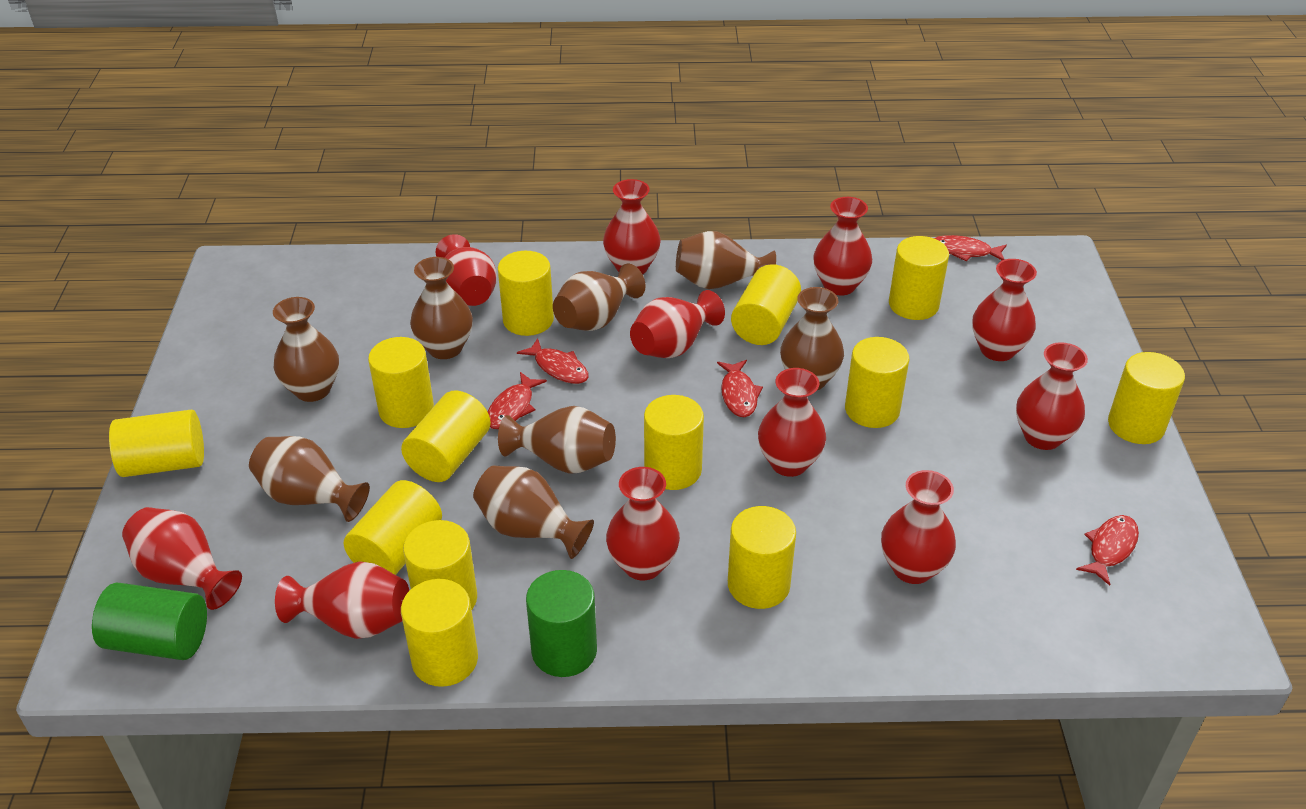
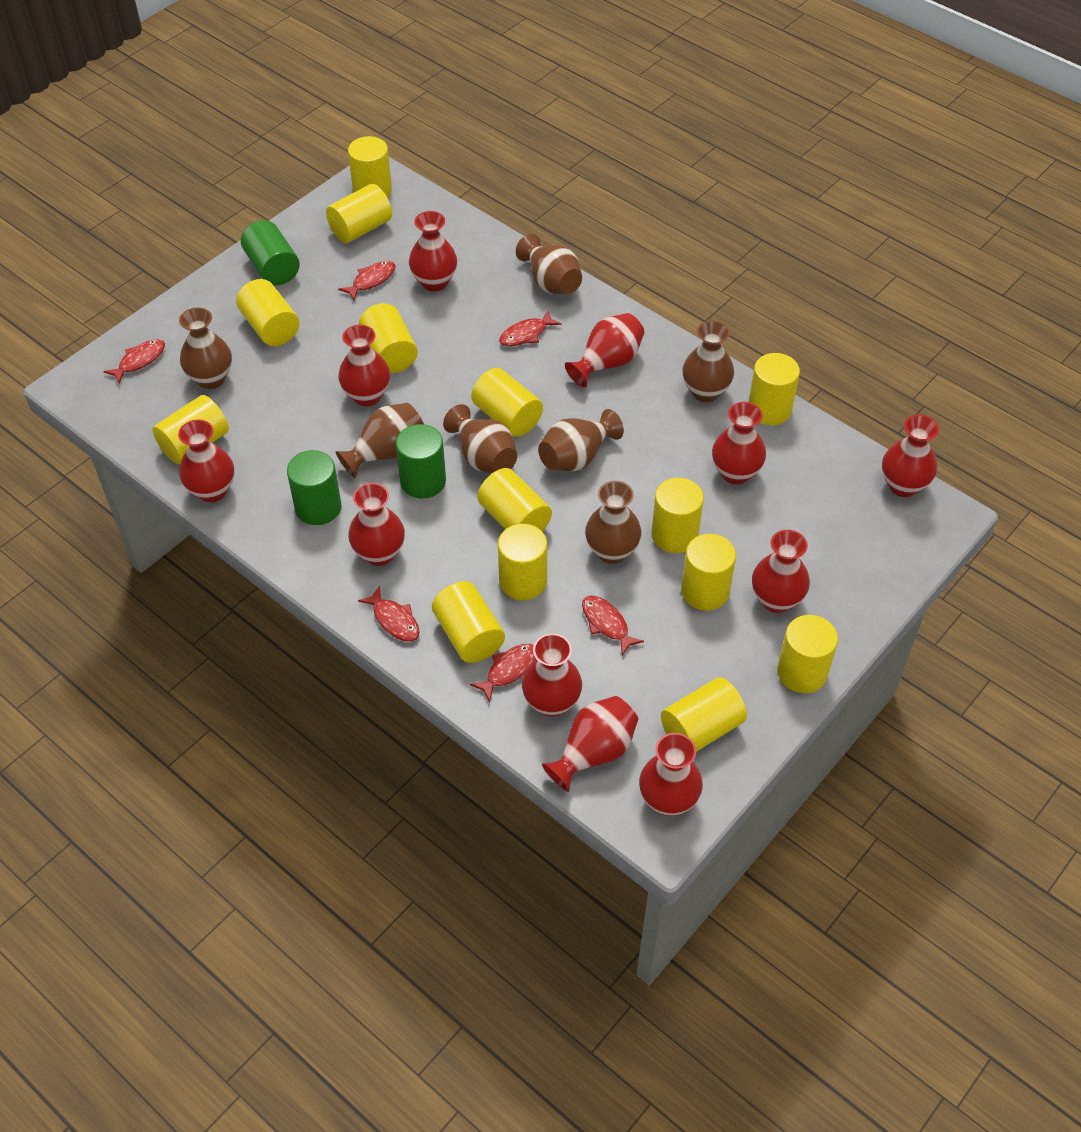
brown vase: [249,436,370,522] [273,297,339,402] [410,257,473,359] [473,465,594,559] [498,406,616,474] [553,264,646,331] [676,231,776,289] [780,287,844,390] = 8 -> [179,307,232,389] [335,403,424,478] [443,404,517,473] [516,234,582,294] [538,409,624,471] [585,481,641,564] [682,320,734,402] = 7
green cylinder: [92,583,207,660] [526,570,597,677] = 2 -> [241,220,300,286] [287,450,341,525] [396,424,446,498] = 3
red fish: [488,372,547,429] [517,338,589,384] [717,360,763,417] [934,235,1007,261] [1076,515,1139,585] = 5 -> [103,339,165,383] [338,261,395,301] [358,586,420,642] [470,644,536,703] [499,310,561,346] [582,596,644,656] = 6
yellow cylinder: [109,410,204,477] [344,480,442,575] [368,337,434,428] [401,390,491,482] [401,579,478,687] [403,520,477,610] [498,251,554,336] [644,395,704,490] [728,506,796,609] [731,264,801,345] [845,337,909,428] [889,236,949,320] [1108,352,1185,444] = 13 -> [152,395,229,464] [236,279,299,346] [326,184,392,243] [348,136,392,198] [359,303,418,373] [432,581,505,663] [471,368,543,437] [477,468,552,531] [498,524,547,600] [651,478,704,553] [661,677,747,752] [681,534,736,611] [749,353,800,425] [777,615,838,693] = 14

